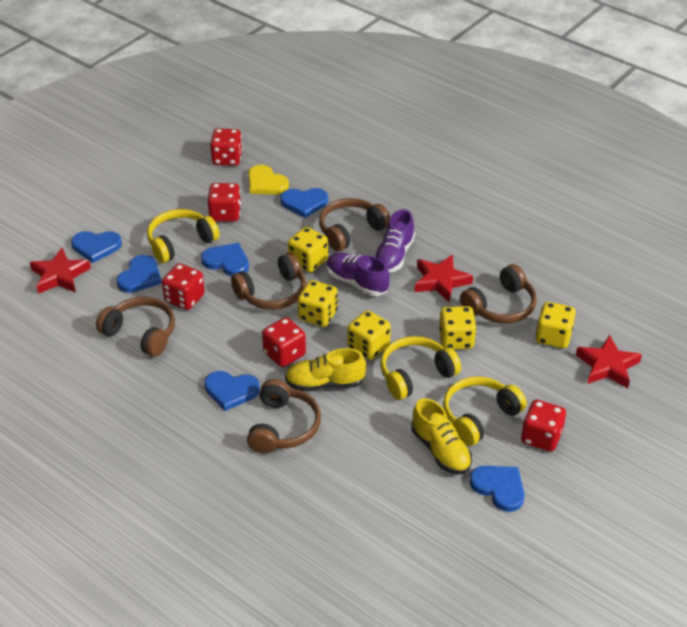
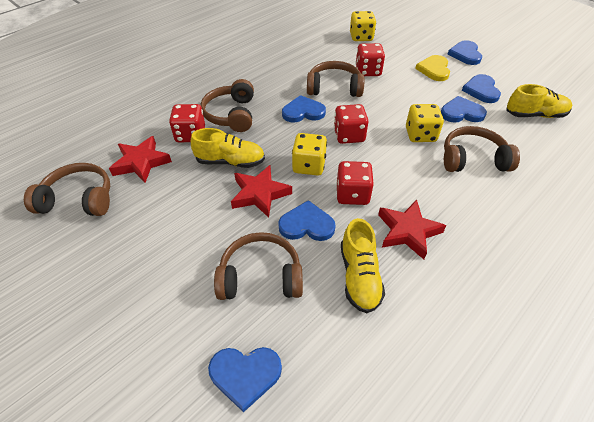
purple shoe: [327,252,390,296] [374,209,415,273] = 2 -> none = 0
red dice: [162,263,205,310] [207,183,241,222] [210,128,243,166] [262,317,306,367] [521,400,566,452] = 5 -> [169,104,205,142] [334,104,369,144] [336,161,374,205] [356,43,385,76] = 4
yellow dice: [288,227,328,273] [298,280,338,327] [347,310,391,360] [439,306,477,349] [536,302,576,348] = 5 -> [292,133,327,176] [350,11,376,41] [406,104,444,142] = 3
yellow headphones: [147,209,219,263] [380,336,461,400] [443,377,527,446] = 3 -> none = 0
yellow shoe: [285,348,366,391] [411,398,472,475] = 2 -> [191,128,265,168] [341,218,385,313] [506,84,572,118] = 3

